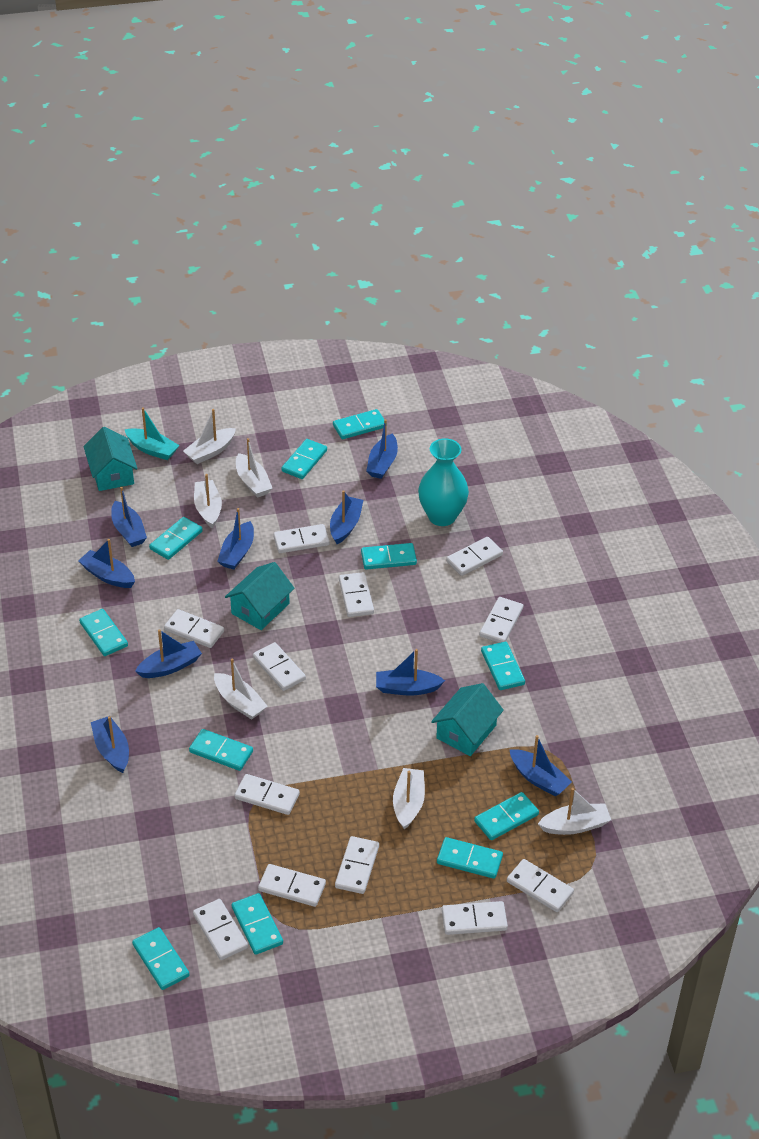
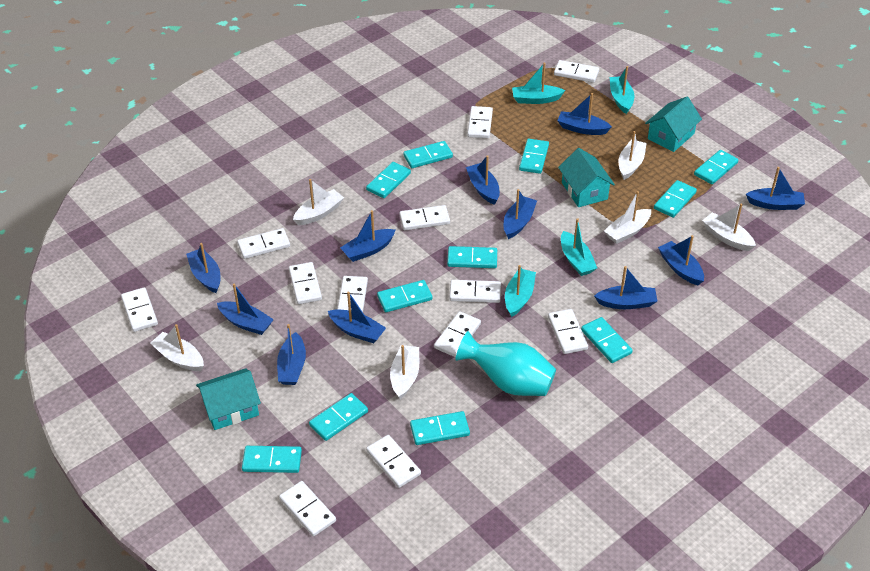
blue boat: [78,539,135,588] [91,716,129,773] [111,487,147,547] [135,629,202,678] [217,508,254,570] [330,490,363,544] [366,419,398,479] [376,649,445,696] [510,735,572,796] = 9 -> [186,243,220,293] [217,283,274,335] [277,324,306,385] [328,292,386,343] [340,210,395,262] [466,155,500,205] [504,189,537,239] [557,93,612,135] [594,266,657,309] [658,235,704,285] [746,167,805,210] = 11
turquoise boat: [124,407,180,460] = 1 -> [505,265,536,317] [512,63,565,104] [561,218,597,276] [610,66,634,114] = 4

